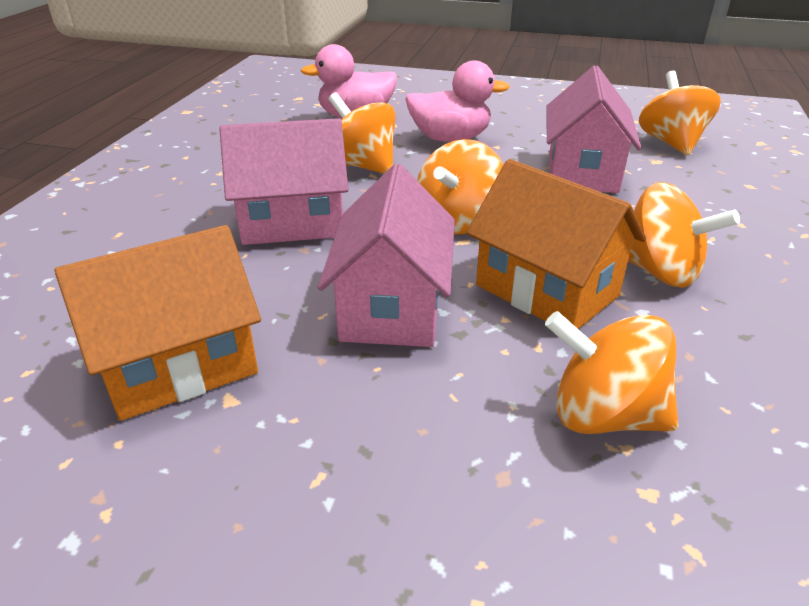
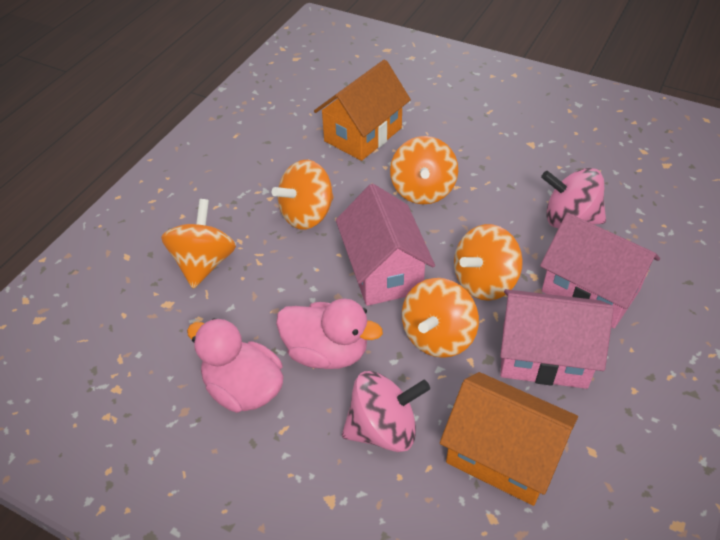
pink spinning top: none = 0 -> [342,371,430,452] [541,168,606,228] = 2

